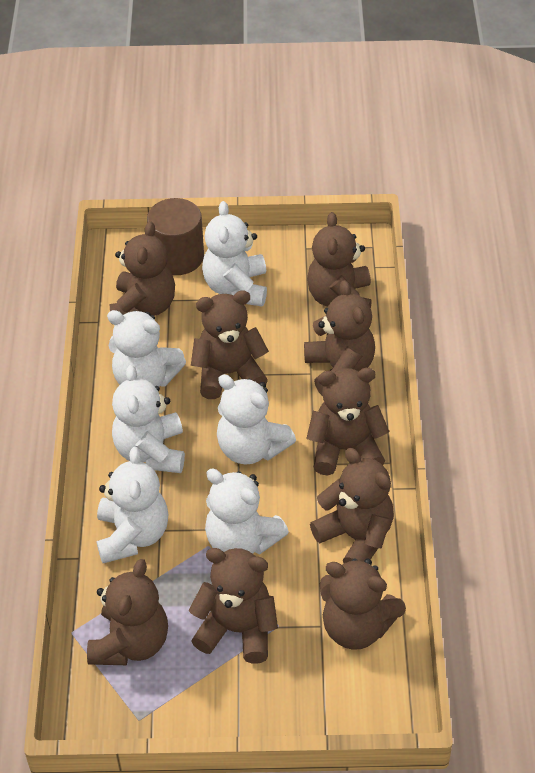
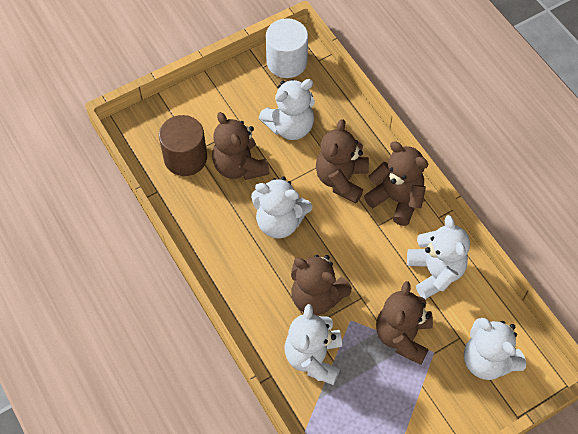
brown teddy bear: [87,559,168,665] [110,221,175,316] [189,548,278,664] [191,290,269,399] [304,280,375,395] [306,368,389,475] [307,212,372,308] [310,448,394,563] [320,558,406,650] = 9 -> [212,112,270,180] [291,255,352,315] [316,119,369,204] [364,142,428,226] [376,281,433,365] = 5
white cylinder: none = 0 -> [266,18,308,78] = 1
white teddy bear: [96,447,168,563] [107,310,186,387] [112,365,185,473] [202,201,267,307] [205,469,289,554] [217,374,296,465] = 6 -> [251,176,312,239] [259,79,315,140] [285,304,342,385] [407,215,470,299] [464,318,527,380] = 5

